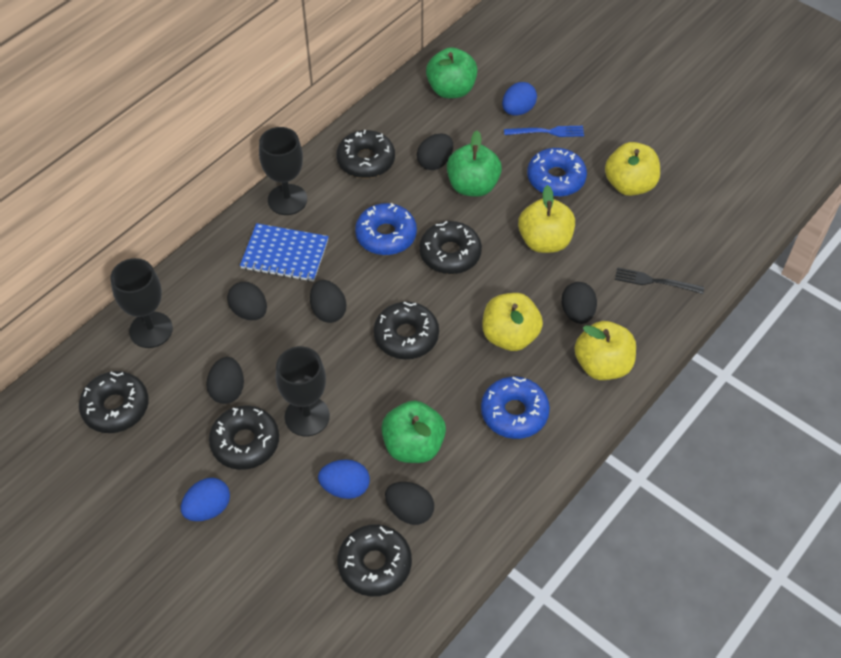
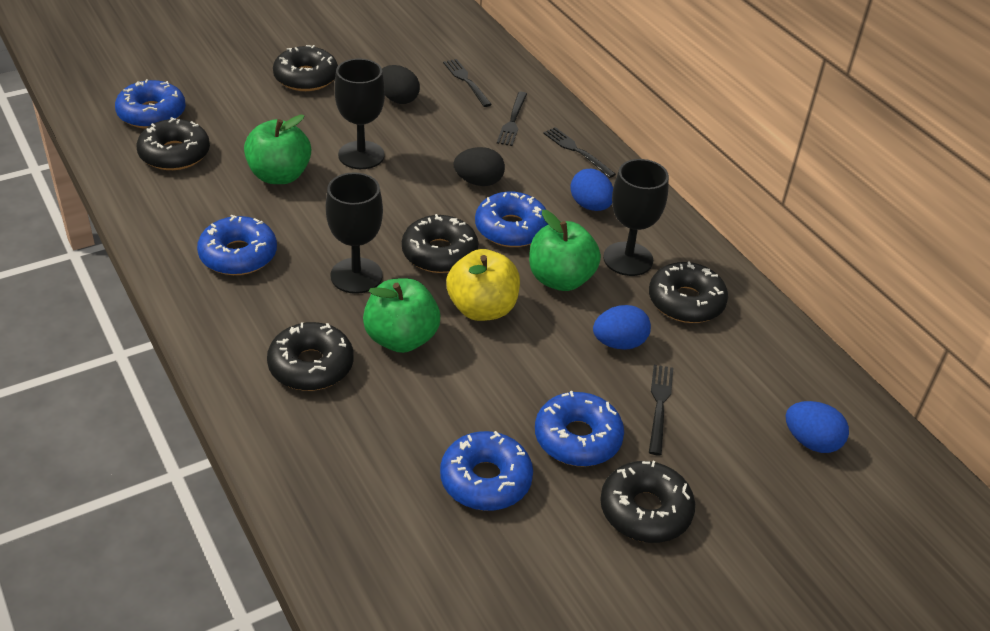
black egg: [206,357,244,404] [227,282,267,320] [310,280,346,323] [385,482,434,525] [417,134,453,170] [561,282,597,324] = 6 -> [382,65,420,104] [453,147,505,186] = 2
black fork: [615,267,704,294] = 1 -> [443,59,492,107] [497,92,527,146] [543,127,616,178] [649,365,673,455] = 4
blue donut: [355,203,417,255] [481,376,550,439] [527,148,587,197] = 3 -> [115,79,186,129] [197,215,277,275] [440,431,533,511] [475,192,548,247] [535,391,624,467] = 5
blue fork: [504,126,584,137] = 1 -> none = 0
blue notebook: [240,223,329,282] = 1 -> none = 0
yellow apple: [482,293,543,351] [518,185,575,253] [574,321,636,380] [605,142,660,196] = 4 -> [446,249,520,321] = 1

